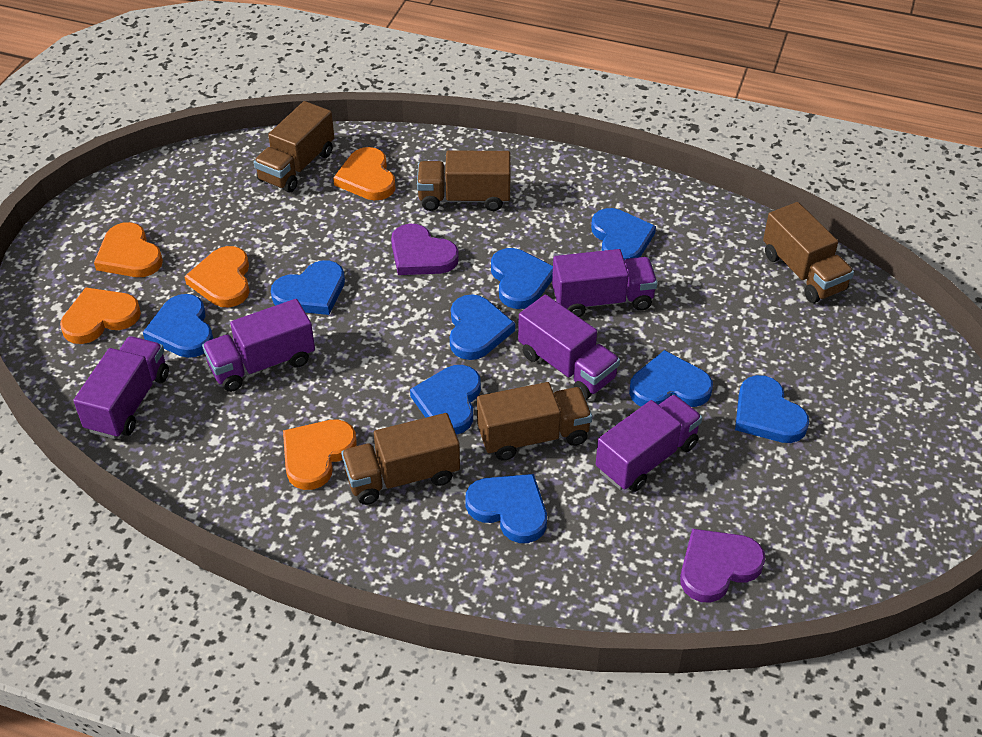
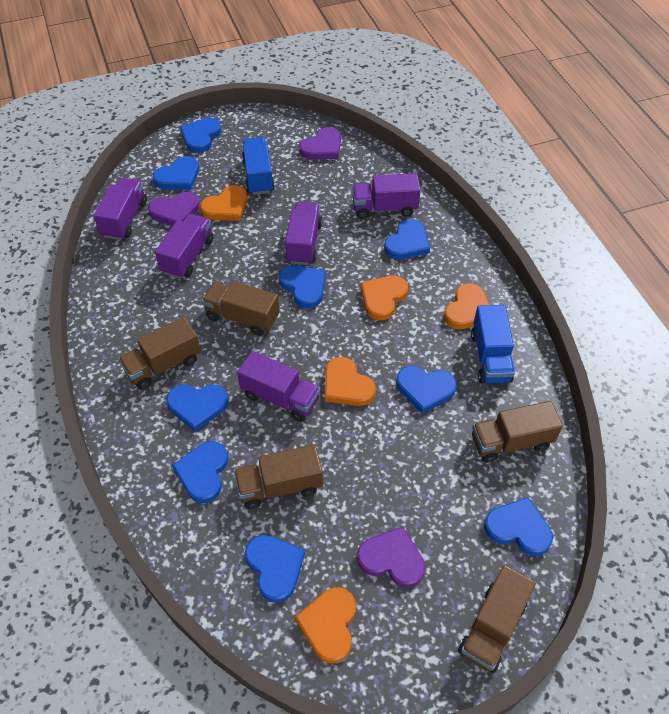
blue truck: none = 0 -> [242,137,275,195] [471,305,515,383] = 2
purple heart: [391,224,459,275] [680,529,765,603] = 2 -> [148,192,200,226] [299,127,341,159] [357,527,425,588] = 3

